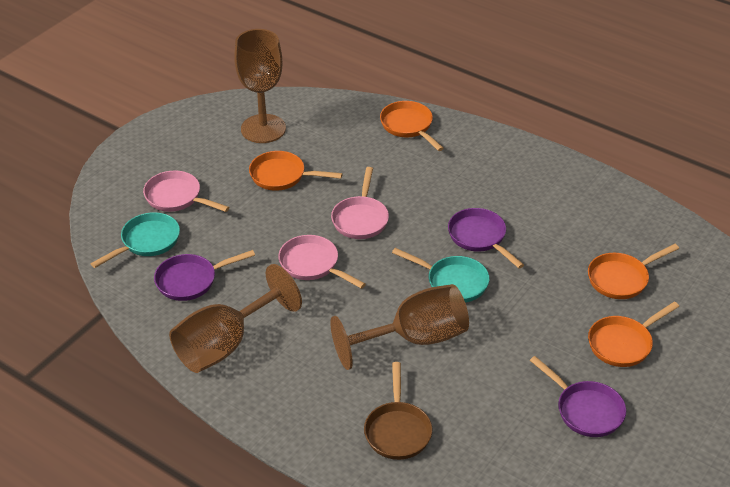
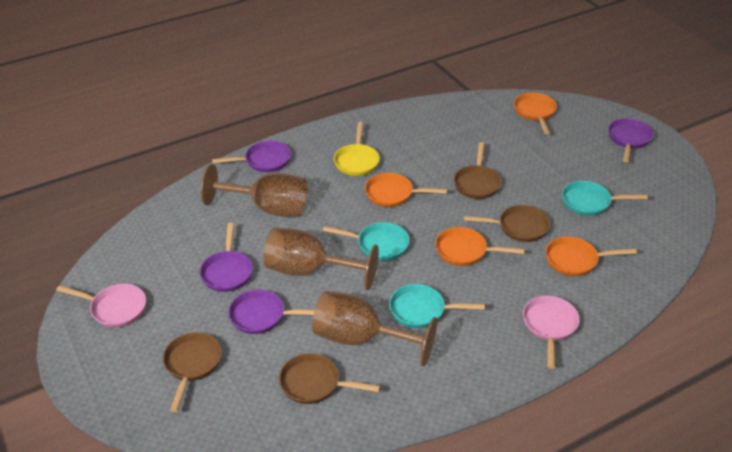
brown pan: [364,362,432,460] = 1 -> [163,332,222,412] [279,353,380,404] [454,142,501,199] [464,205,550,242] = 4
pink pan: [143,171,229,212] [278,235,366,289] [331,167,389,239] = 3 -> [56,284,146,328] [523,296,580,369] = 2
purple pan: [154,250,255,301] [448,208,524,268] [530,356,626,437] = 3 -> [200,223,253,292] [212,141,291,172] [228,290,315,334] [608,118,654,162] = 4
turquoise pan: [91,212,180,268] [392,248,489,303] = 2 -> [323,222,410,261] [389,284,485,328] [562,181,648,216] = 3
yellow pan: none = 0 -> [334,122,380,176] = 1

